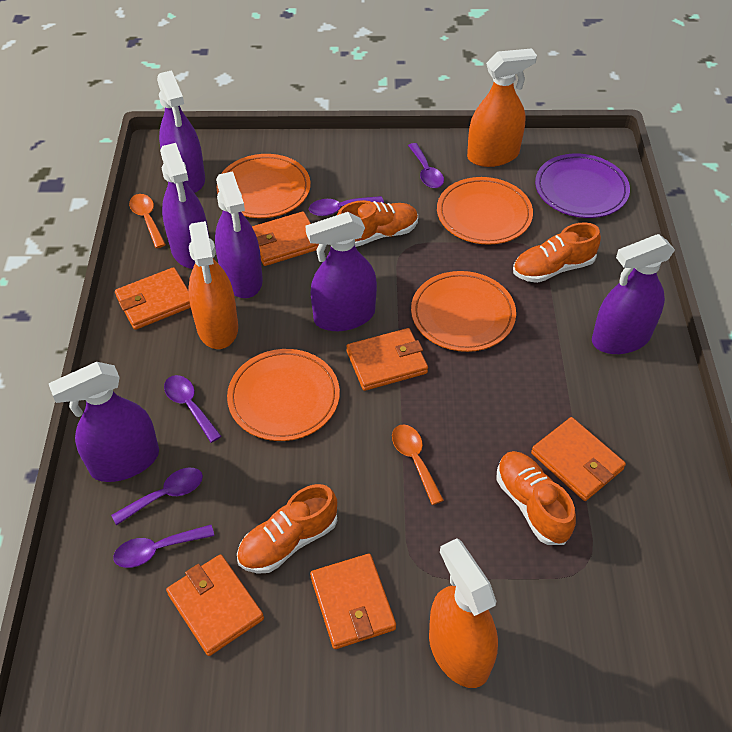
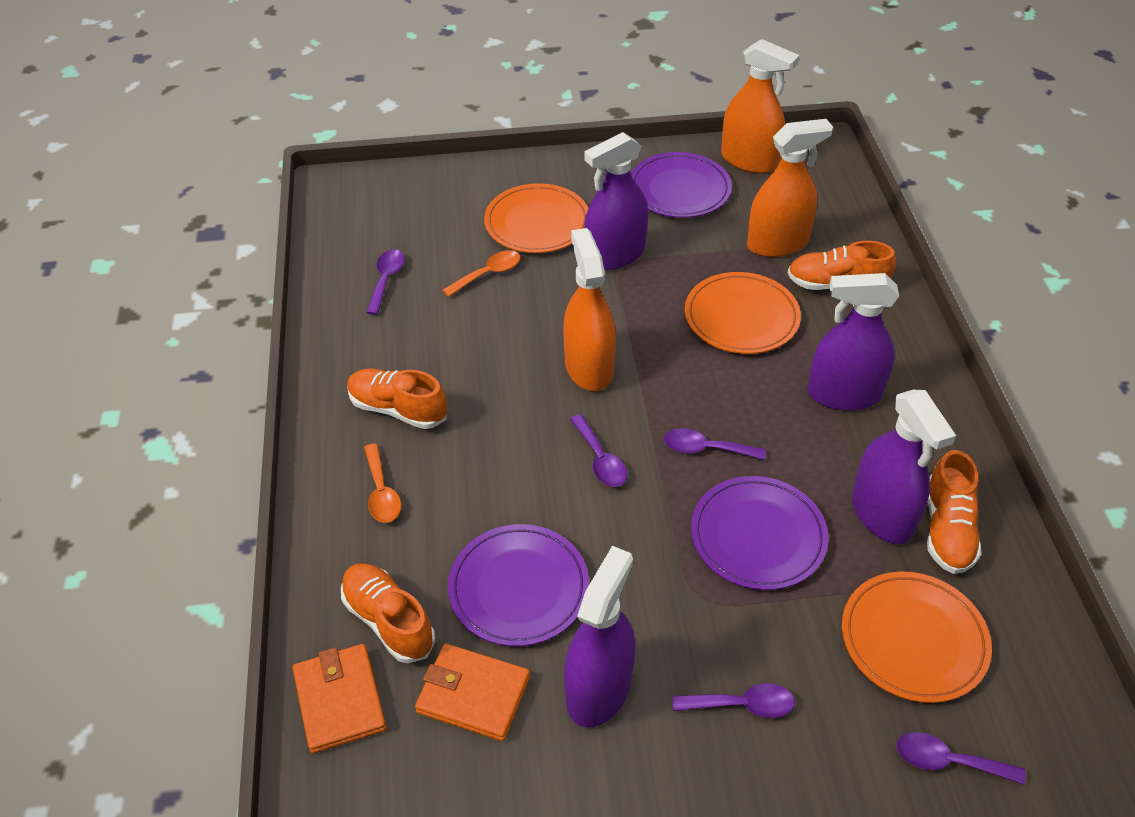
orange plate: [217,154,310,218] [227,349,340,441] [411,271,516,352] [437,177,533,245] = 4 -> [484,183,588,253] [685,272,801,354] [842,571,992,703] = 3
orange wallet: [115,267,191,330] [166,554,264,656] [252,211,319,266] [310,554,396,649] [346,328,428,391] [531,417,626,501] = 6 -> [293,644,387,754] [415,643,530,741] = 2
purple plate: [535,154,630,218] = 1 -> [448,524,589,646] [631,152,732,218] [691,476,828,590] = 3
purple spray bottle: [49,362,159,482] [157,70,205,193] [160,143,209,269] [215,171,263,298] [305,212,377,331] [592,234,675,354] = 6 -> [564,546,635,727] [584,132,648,270] [807,273,899,411] [852,390,956,544] = 4

